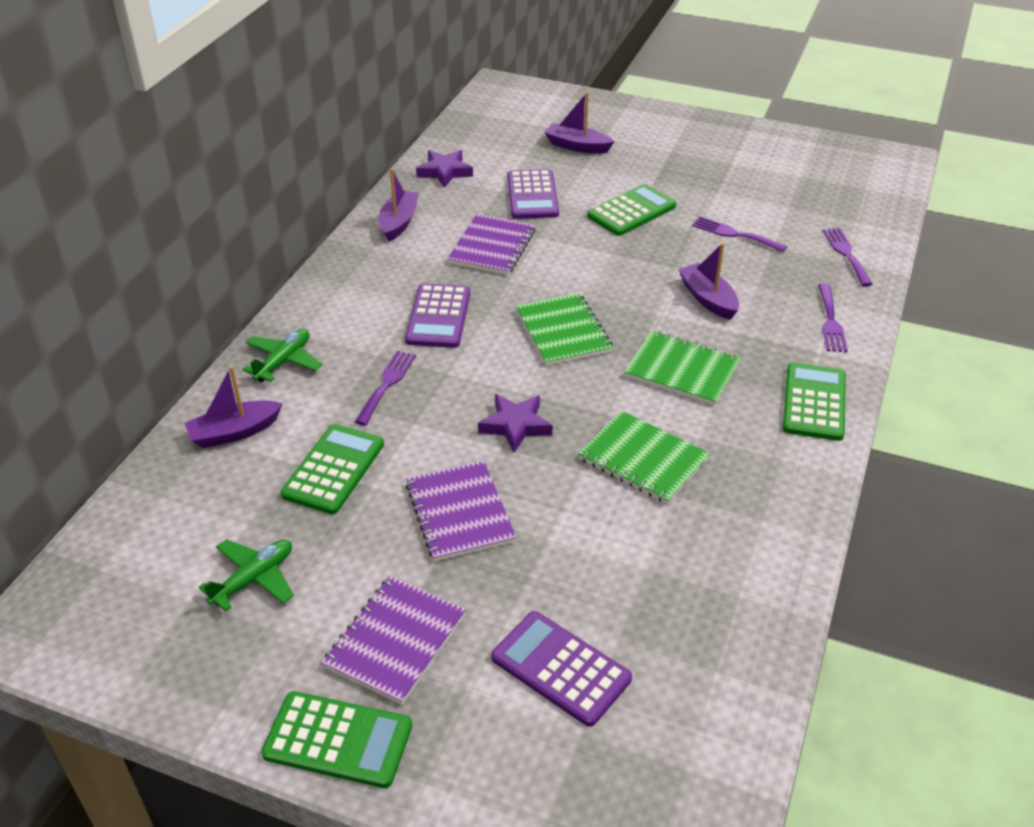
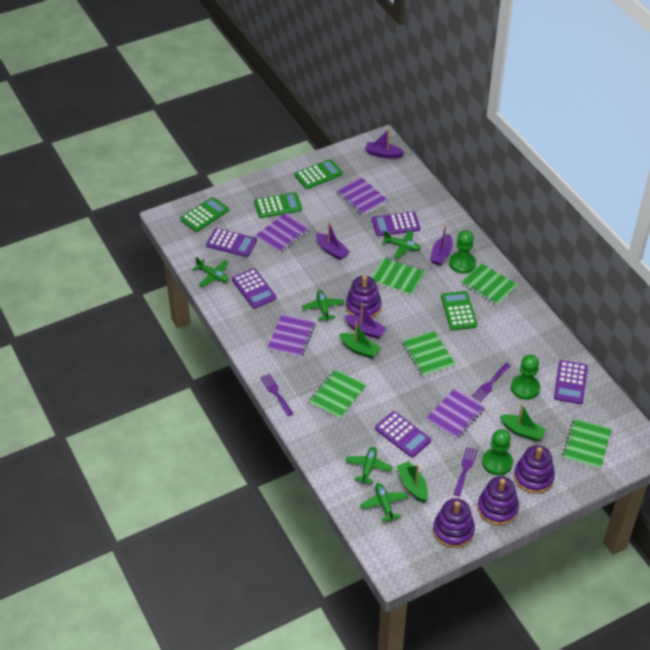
green boat: none = 0 -> [339,321,381,359] [396,461,428,502] [500,404,546,441] = 3
green notebook: [516,293,613,366] [578,411,710,504] [624,331,741,405] = 3 -> [309,369,366,419] [371,257,426,296] [402,331,455,377] [461,263,518,306] [562,418,612,469] = 5
green pawn: none = 0 -> [449,230,476,274] [482,429,513,476] [511,354,540,400] = 3
green plane: [199,539,294,612] [242,329,322,382] = 2 -> [193,257,229,287] [302,290,345,321] [345,447,393,484] [360,483,408,522] [382,230,421,258] = 5
purple calculator: [405,283,470,348] [491,611,632,727] [507,169,559,219] = 3 -> [206,228,257,257] [232,268,276,309] [372,212,420,236] [375,411,431,458] [554,360,588,404] = 5
purple fork: [355,351,416,425] [692,216,787,252] [818,283,848,352] [823,228,872,286] = 4 -> [260,373,293,416] [454,447,477,496] [472,363,511,402] = 3
purple notebook: [322,576,466,705] [406,461,516,562] [447,214,536,275] = 3 -> [255,213,310,253] [267,314,316,358] [336,177,388,216] [426,388,486,439] = 4
purple stacking toy: none = 0 -> [346,275,382,318] [433,498,475,548] [478,476,519,526] [514,445,555,494] = 4
purple star: [416,150,473,188] [478,394,553,453] = 2 -> none = 0

